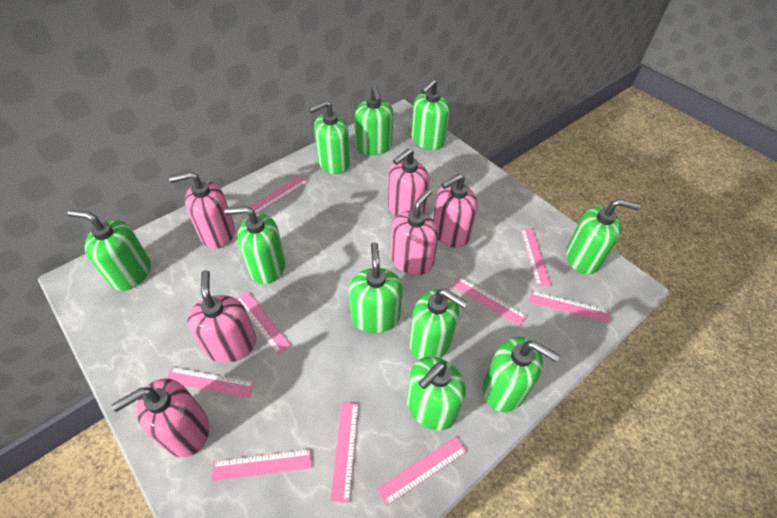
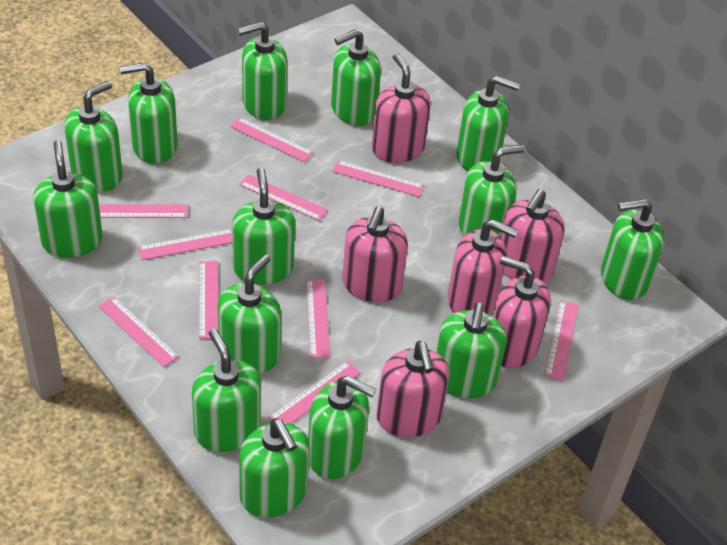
green soap dispenser: [68,210,151,291] [224,206,286,284] [309,101,350,174] [349,242,403,333] [354,86,393,156] [407,356,466,431] [409,289,467,359] [411,79,450,150] [483,337,560,412] [566,199,640,274] = 10 -> [33,140,103,258] [64,81,123,192] [120,62,178,164] [192,329,261,452] [217,254,281,373] [232,167,295,285] [238,22,288,120] [239,418,310,518] [308,375,376,479] [331,29,381,126] [436,302,506,398] [456,75,520,171] [459,145,525,237] [601,199,664,300] = 14
pink ruler: [167,367,255,398] [211,449,312,481] [236,291,291,355] [249,175,308,214] [330,403,359,503] [377,436,467,506] [452,277,527,326] [520,228,551,287] [529,291,610,323] = 9 -> [99,204,188,218] [99,297,179,367] [138,229,233,260] [199,261,218,339] [230,117,313,162] [239,174,328,221] [268,361,361,424] [306,279,330,358] [332,160,424,197] [545,300,578,381] = 10

